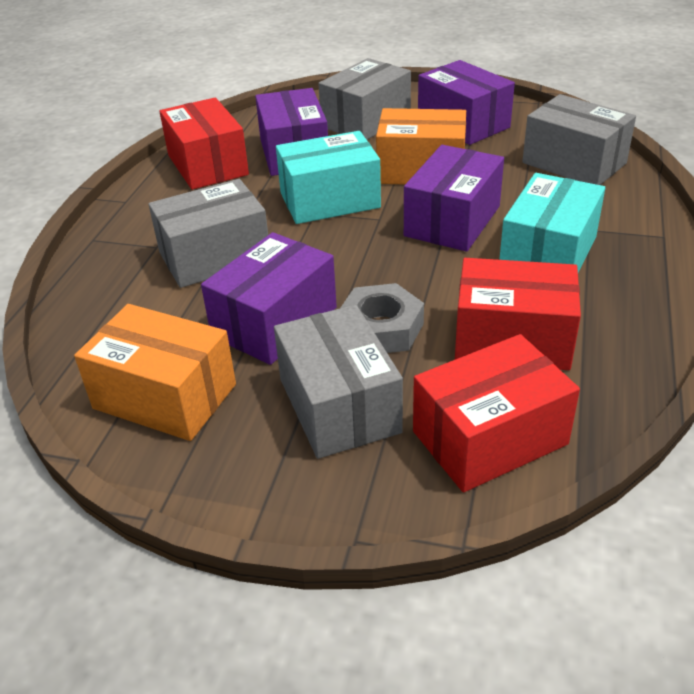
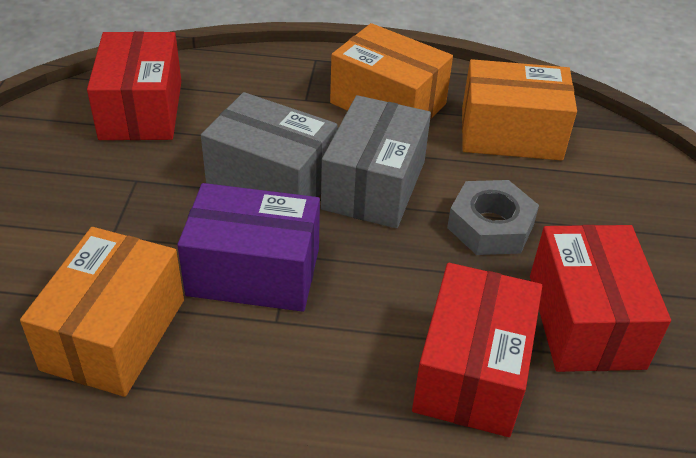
grey box: [148,179,268,288] [274,305,403,459] [318,58,411,140] [522,94,636,185] = 4 -> [201,92,337,197] [321,95,431,228] = 2
orange box: [74,304,236,441] [376,108,466,185] = 2 -> [20,227,184,397] [330,23,453,120] [462,59,577,161] = 3
purple box: [201,232,337,365] [255,88,328,176] [404,145,504,252] [418,60,515,145] = 4 -> [177,183,320,312] = 1
turquoise box: [276,131,381,224] [499,173,605,272] = 2 -> none = 0

